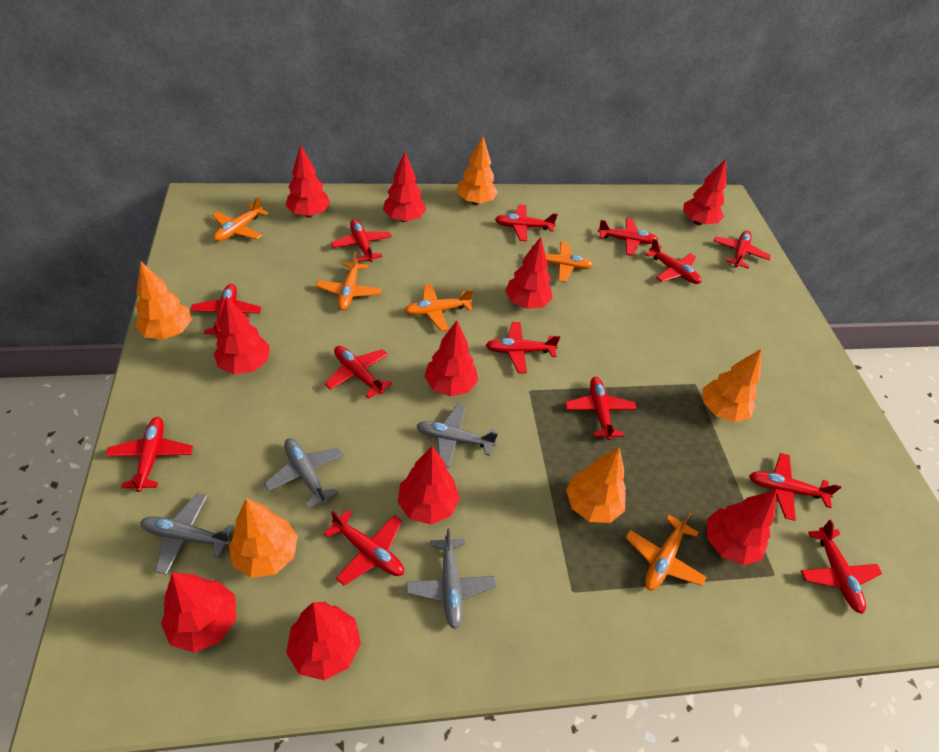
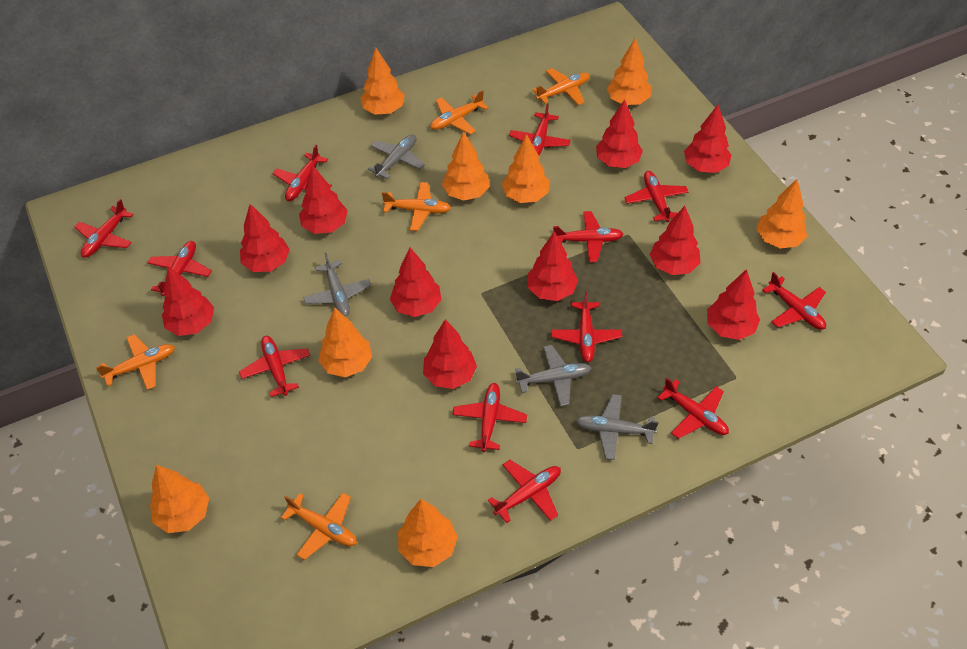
orange tree: [135,262,192,340] [229,498,298,578] [457,136,498,205] [566,448,626,523] [703,349,761,422] = 5 -> [150,465,209,533] [318,308,372,377] [360,48,405,114] [398,499,458,567] [442,131,490,201] [502,134,549,203] [607,38,651,105] [756,179,807,248] = 8
red plane: [106,417,193,492] [190,284,261,338] [324,509,404,585] [325,346,392,398] [331,219,392,262] [486,322,560,373] [495,205,558,241] [565,377,637,440] [597,218,658,255] [645,238,701,284] [714,231,771,269] [749,453,841,521] [801,520,882,614] = 13 -> [74,199,134,258] [148,241,212,296] [239,336,310,397] [273,145,332,201] [452,383,527,452] [488,460,561,523] [509,103,571,155] [551,291,622,362] [553,211,624,262] [625,171,689,222] [657,378,729,439] [762,272,826,330] = 12

